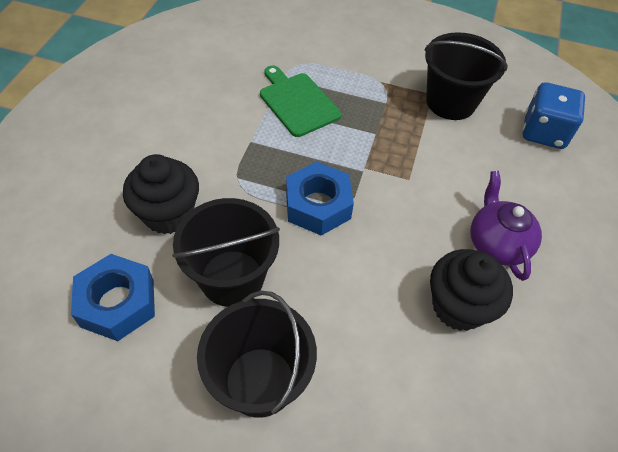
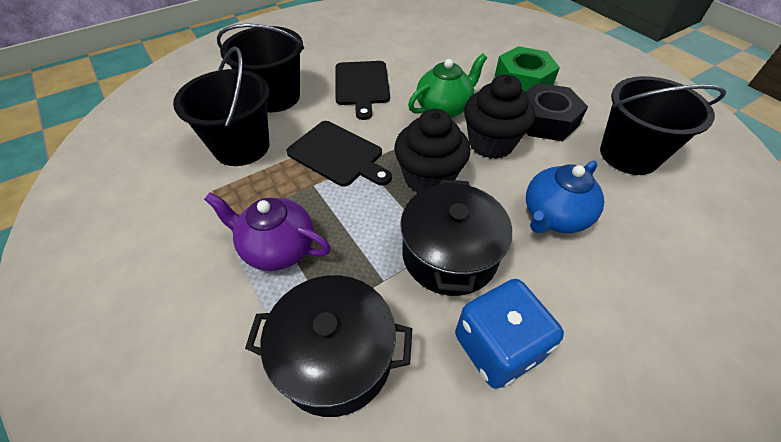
black cutting board: none = 0 -> [286,121,392,187] [335,61,390,120] = 2
black nut: none = 0 -> [526,83,588,141] = 1
black pot: none = 0 -> [245,275,412,417] [401,179,512,296] = 2
blue nut: [71,254,155,341] [286,162,354,236] = 2 -> none = 0
blue teapot: none = 0 -> [526,161,605,233] = 1
green cutting board: [260,66,341,137] = 1 -> none = 0
green nut: none = 0 -> [495,46,560,92] = 1
green teapot: none = 0 -> [408,53,487,118] = 1

